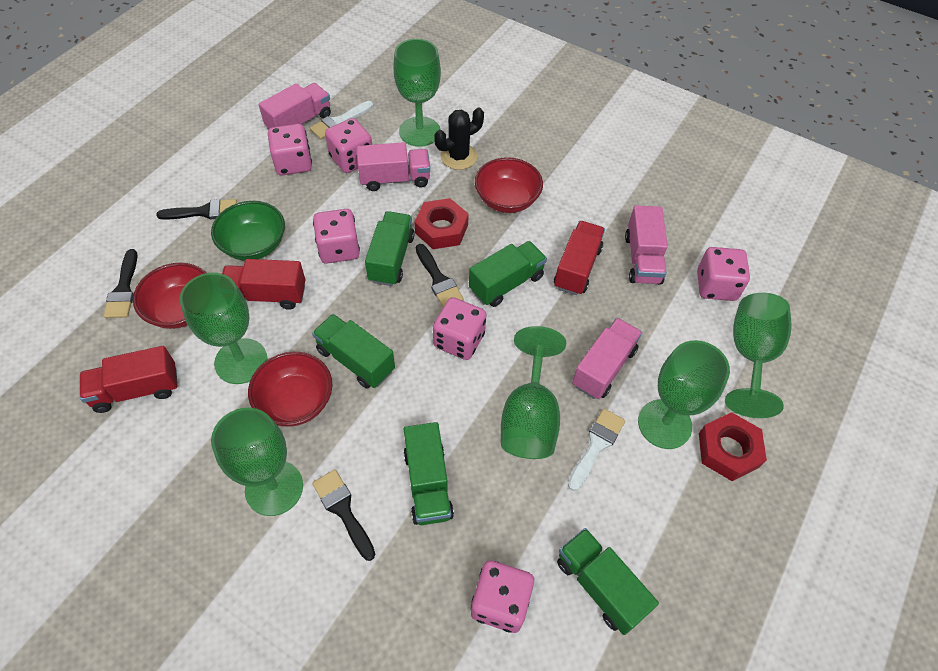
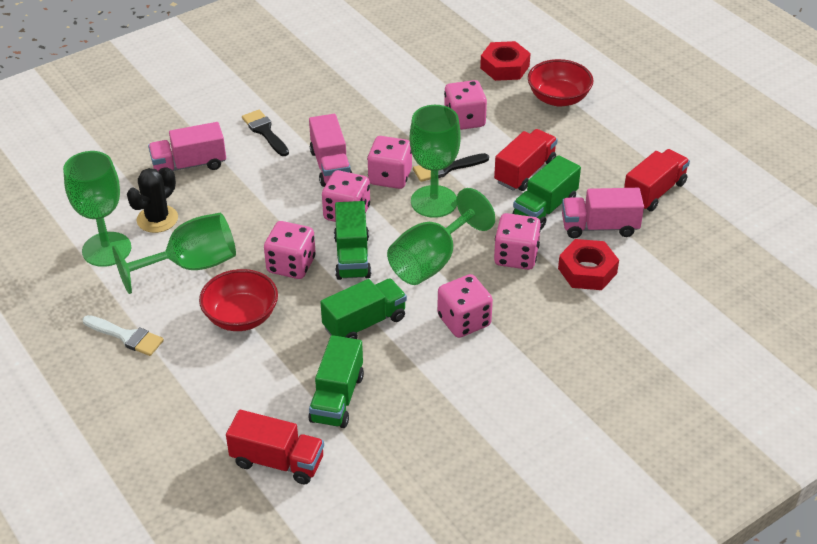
black brush: [104,249,138,318] [156,199,237,220] [312,469,375,561] [416,244,464,307] = 4 -> [242,110,289,156] [413,153,489,182] = 2
green bowl: [211,201,285,261] = 1 -> none = 0
green goblet: [179,273,267,384] [211,408,303,516] [393,39,441,147] [501,326,566,459] [638,340,730,449] [725,293,792,418] = 6 -> [63,151,131,267] [112,213,236,294] [387,188,495,285] [410,105,461,218] = 4
green truck: [312,314,395,389] [365,211,415,286] [404,422,454,525] [469,241,547,307] [557,528,659,635] = 5 -> [308,335,364,428] [320,278,407,339] [334,201,371,280] [513,155,581,229] = 4
pink truck: [259,83,331,130] [356,142,430,191] [572,318,642,399] [625,206,668,284] = 4 -> [148,122,226,175] [309,114,352,187] [562,188,644,238] = 3
red bowl: [133,263,206,329] [248,352,332,427] [475,157,543,213] = 3 -> [199,269,278,331] [528,59,593,107] = 2
white brush: [310,101,373,139] [568,408,625,491] = 2 -> [83,315,164,356] = 1

